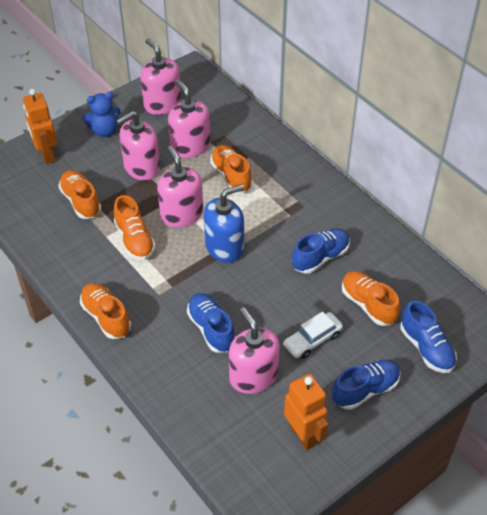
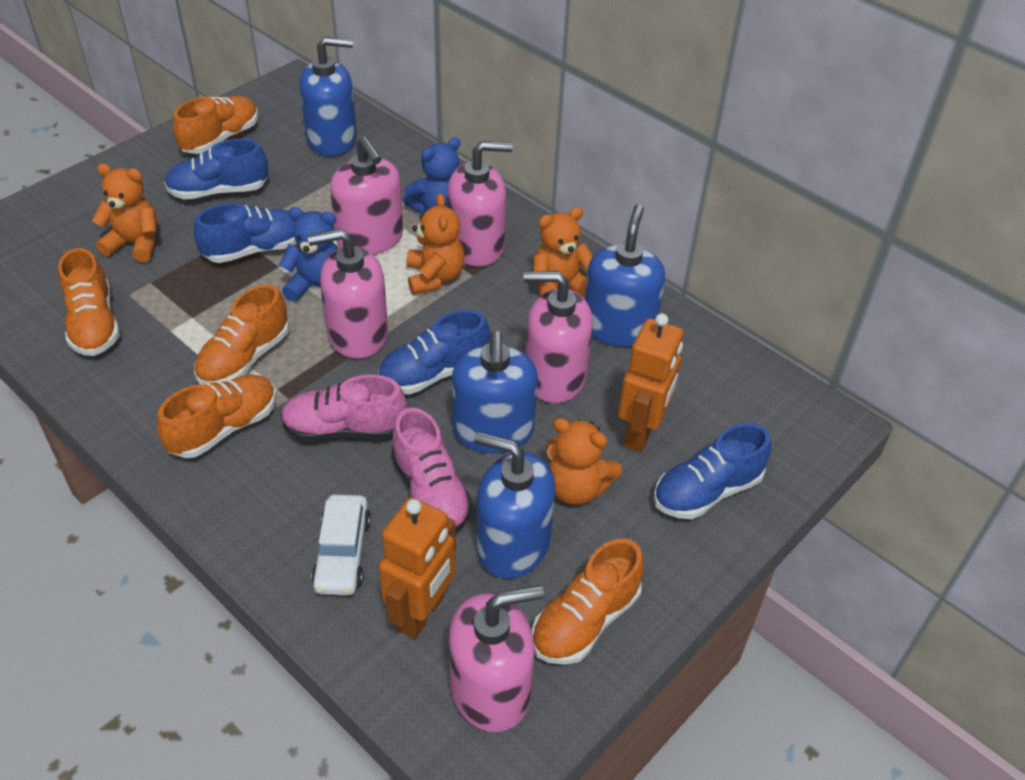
blue soap dispenser: [204,184,244,263] = 1 -> [299,36,357,156] [452,331,538,453] [474,432,555,579] [585,204,665,347] = 4
blue teddy bear: [82,92,121,137] = 1 -> [279,207,339,302] [403,137,461,215] = 2
orange teddy bear: none = 0 -> [92,163,157,262] [406,194,465,295] [533,207,593,299] [546,418,622,505] = 4
pink shoe: none = 0 -> [281,375,407,441] [391,408,472,533] = 2

